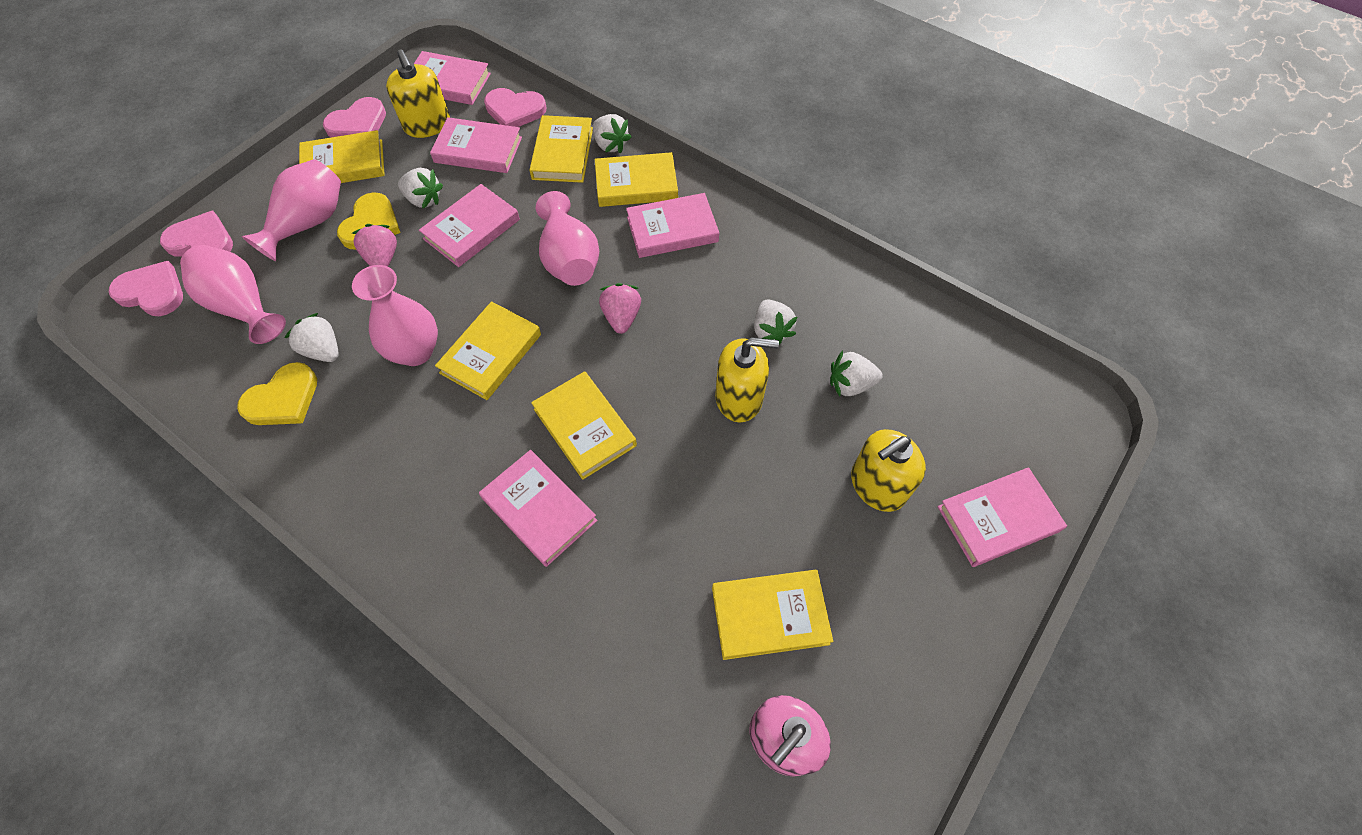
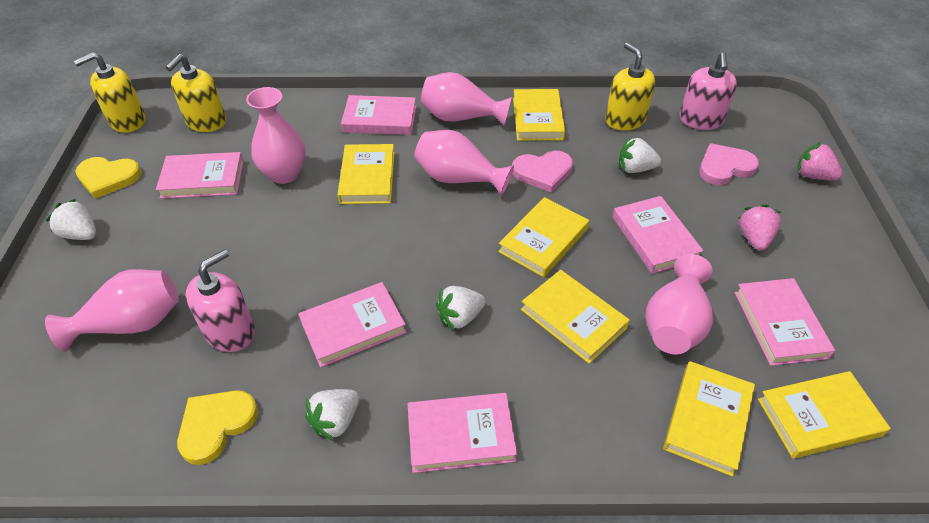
pink heart: [109,261,183,316] [160,210,233,257] [323,97,386,137] [484,88,546,127] = 4 -> [512,151,573,193] [699,143,759,185] = 2
pink soap dispenser: [749,695,831,777] = 1 -> [186,249,255,352] [680,52,737,130] = 2
pink vase: [180,245,286,344] [242,159,341,261] [352,265,438,366] [536,191,599,286] = 4 -> [45,269,179,352] [246,87,306,184] [414,130,514,196] [421,72,512,126] [646,254,713,354] = 5
white strawberry: [285,313,339,362] [398,168,443,208] [593,114,632,153] [754,300,797,345] [830,350,883,397] = 5 -> [46,199,96,240] [305,389,359,441] [436,286,486,331] [619,137,661,173] = 4

